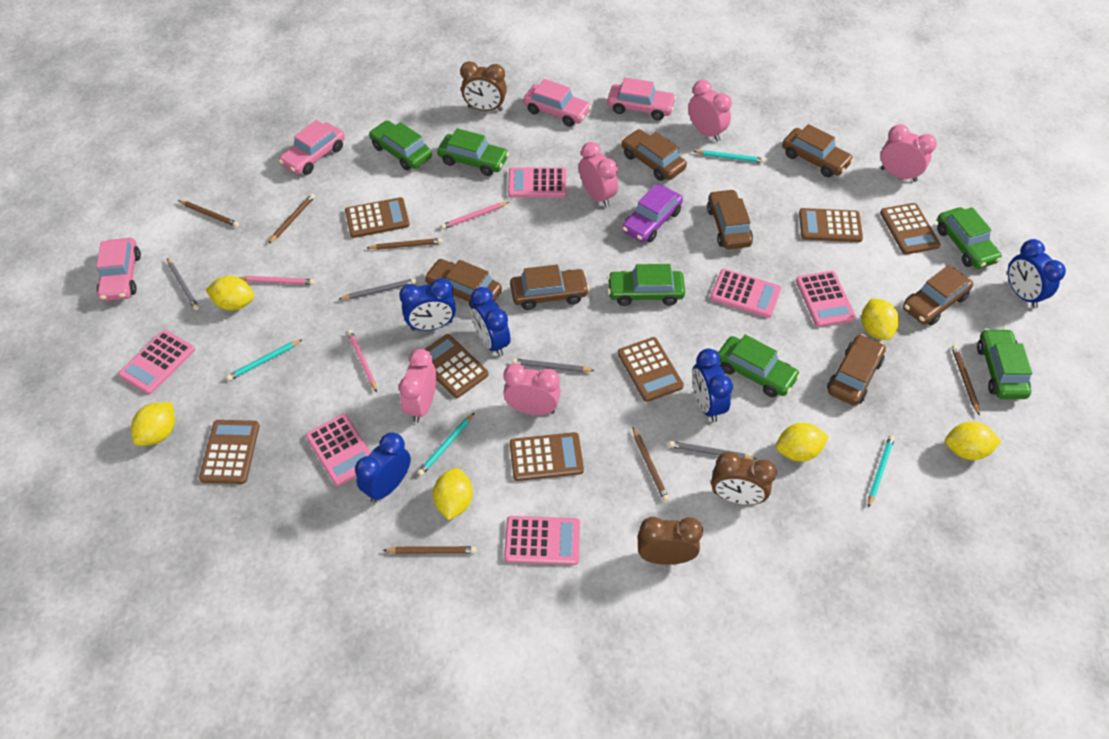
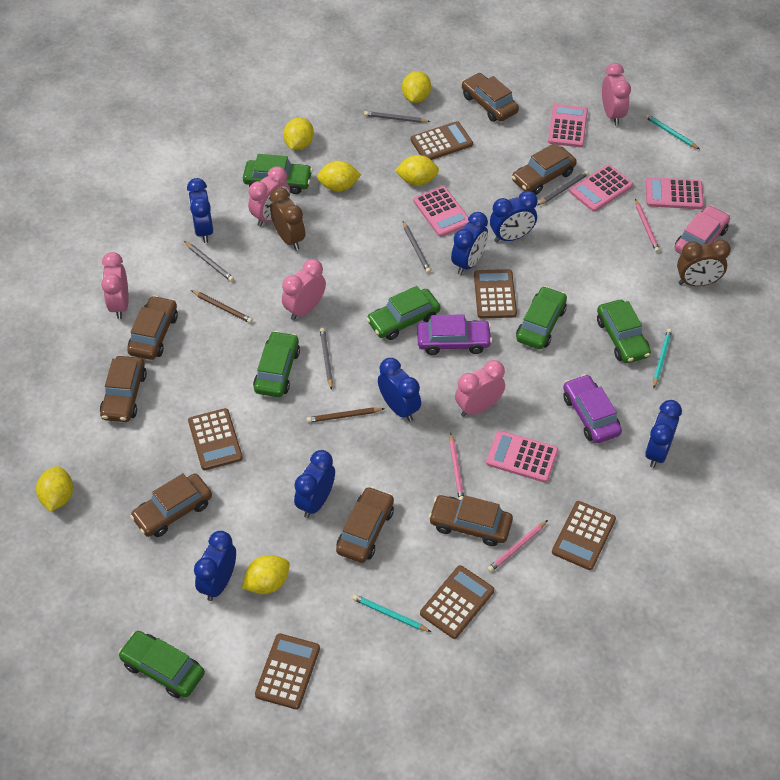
blue clock: [355,432,411,502] [399,278,456,331] [471,287,511,357] [692,349,733,422] [1008,239,1066,308] = 5 -> [187,178,213,243] [194,531,236,601] [294,450,335,518] [378,358,421,422] [451,212,488,275] [490,191,537,243] [645,400,682,468] = 7
brown calculator: [199,420,259,484] [345,197,410,238] [425,334,489,398] [510,432,584,481] [618,337,684,402] [799,208,863,242] [880,203,941,255] = 7 -> [188,408,243,470] [255,633,320,709] [411,121,473,160] [420,565,494,639] [474,269,517,318] [552,501,616,570] = 6
brown clock: [460,61,507,111] [638,517,703,565] [711,452,777,505] = 3 -> [270,187,305,250] [677,239,731,286] = 2
brown pencil: [178,200,239,227] [268,194,315,244] [367,238,443,250] [383,546,477,554] [633,427,669,501] [952,345,980,416] = 6 -> [191,290,253,323] [306,407,385,423] = 2
grey pencil: [167,258,199,310] [339,278,416,300] [512,358,595,372] [669,441,756,460] = 4 -> [184,241,234,282] [320,328,333,390] [364,111,431,123] [403,221,431,273] [538,171,589,205] = 5
pink calculator: [118,330,195,395] [306,414,371,486] [504,516,580,565] [508,168,566,198] [710,269,781,318] [796,271,856,327] = 6 -> [413,186,470,237] [486,430,558,483] [548,104,588,147] [570,165,633,212] [646,177,704,209] = 5
pink car: [97,238,141,301] [279,120,345,175] [523,79,592,127] [607,77,676,120] = 4 -> [675,205,730,255] = 1
purple car: [622,184,683,242] = 1 -> [417,314,492,355] [563,374,622,443] = 2
turquoise pencil: [226,339,303,381] [417,412,475,476] [694,150,765,163] [868,435,895,508] = 4 -> [352,594,431,632] [645,114,700,149] [653,329,672,389] = 3

